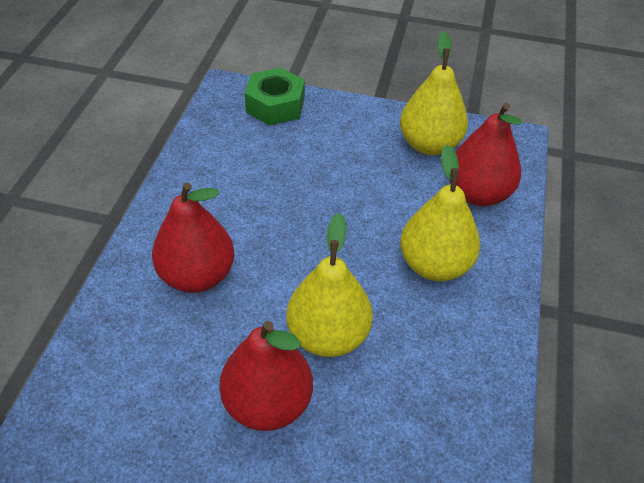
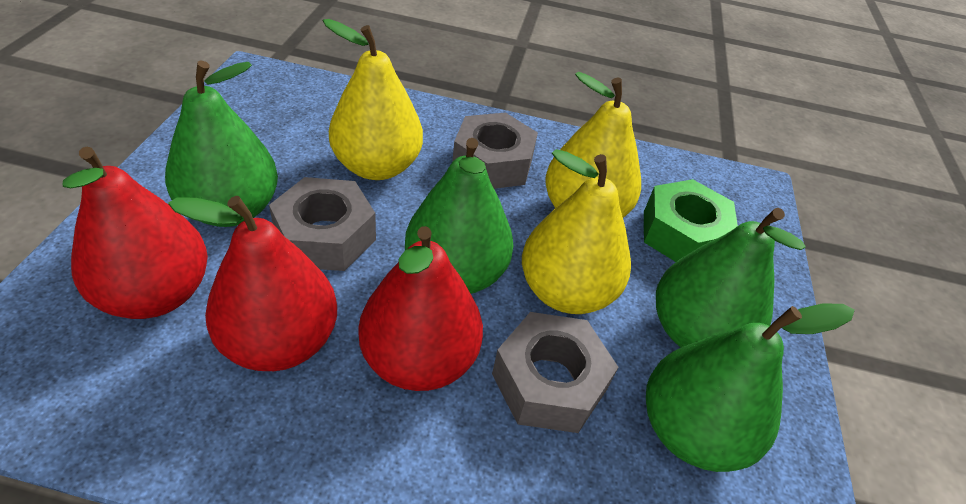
green pear: none = 0 -> [165,61,278,227] [405,138,514,294] [646,304,855,472] [656,208,806,347] = 4
grey nut: none = 0 -> [269,177,376,271] [452,113,538,189] [492,312,618,433] = 3

